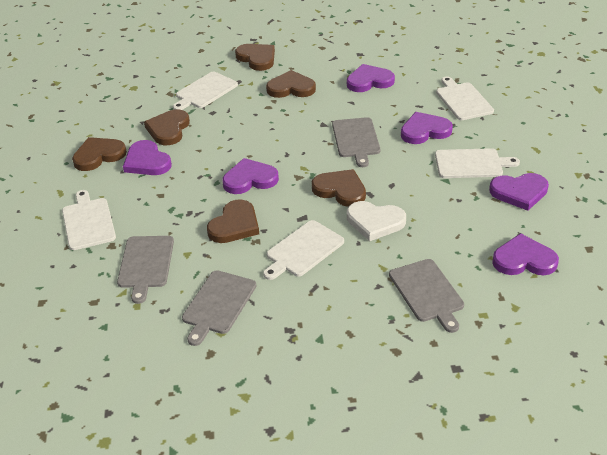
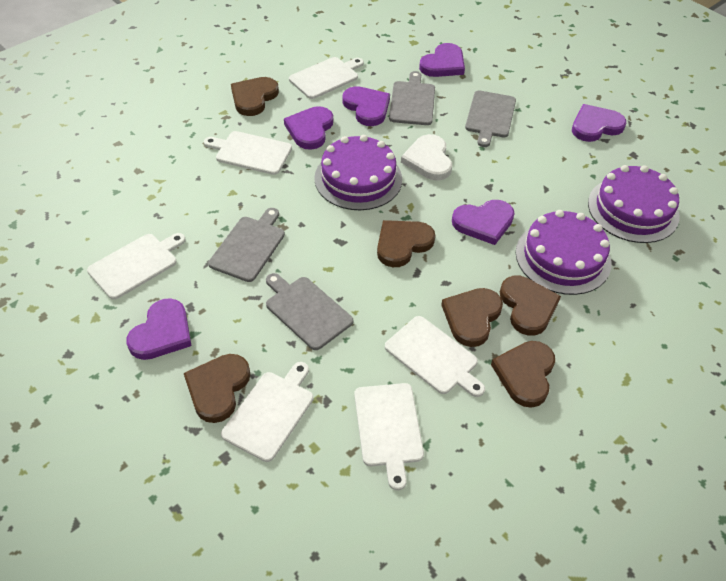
purple cake: none = 0 -> [314,135,402,210] [516,210,611,295] [588,165,680,243] = 3
white cutting board: [62,190,116,250] [173,72,238,110] [263,220,344,280] [435,148,520,178] [436,76,494,120] = 5 -> [87,233,186,300] [204,131,292,175] [221,362,313,462] [289,57,364,99] [354,383,424,491] [385,316,485,397] = 6

